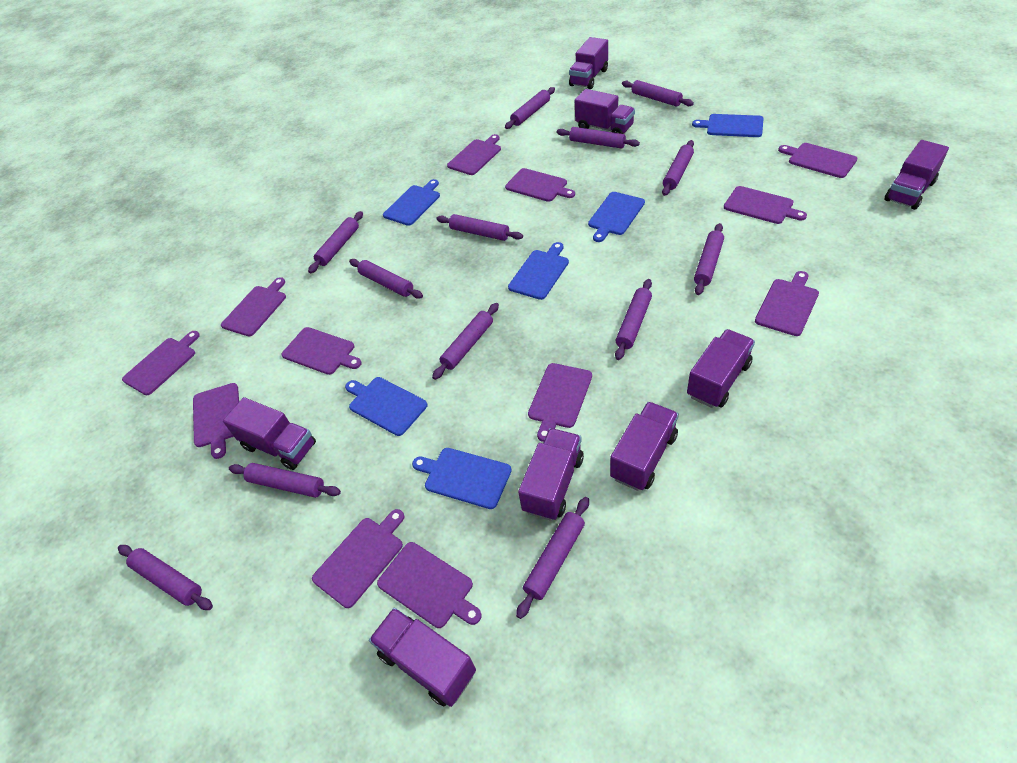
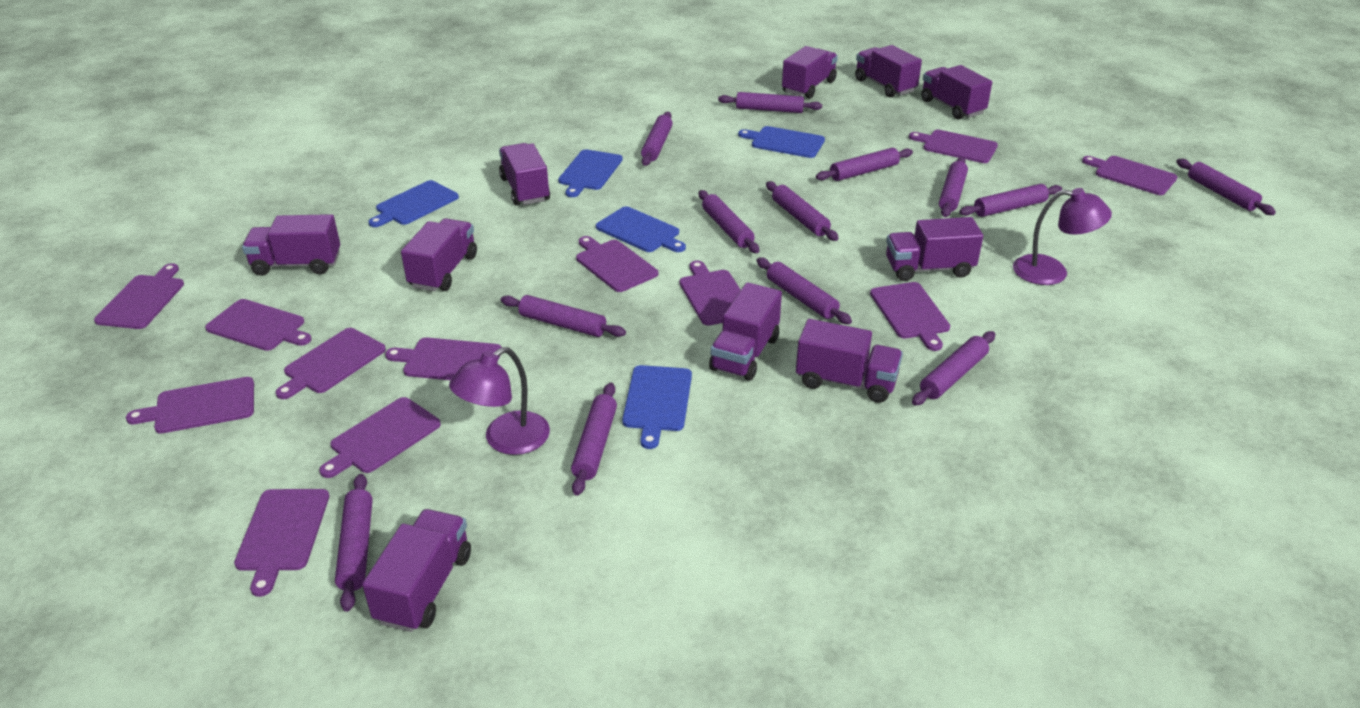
blue cutting board: [345,377,428,436] [383,179,440,226] [412,448,512,509] [508,242,569,300] [588,192,645,242] [692,114,764,137] = 6 -> [369,180,459,227] [558,149,623,197] [596,206,686,252] [622,365,692,449] [738,126,825,158] = 5
purple lamp: none = 0 -> [449,347,550,455] [1013,188,1112,285] = 2
purple truck: [223,397,316,470] [369,608,476,707] [518,428,584,521] [569,37,608,89] [575,89,635,134] [610,402,679,491] [687,329,755,408] [885,140,949,210] = 8 -> [242,214,340,276] [362,509,471,632] [401,218,477,291] [499,143,550,206] [709,282,782,381] [782,46,838,99] [796,319,903,403] [855,45,922,97] [886,217,983,281] [921,65,992,120] = 10

